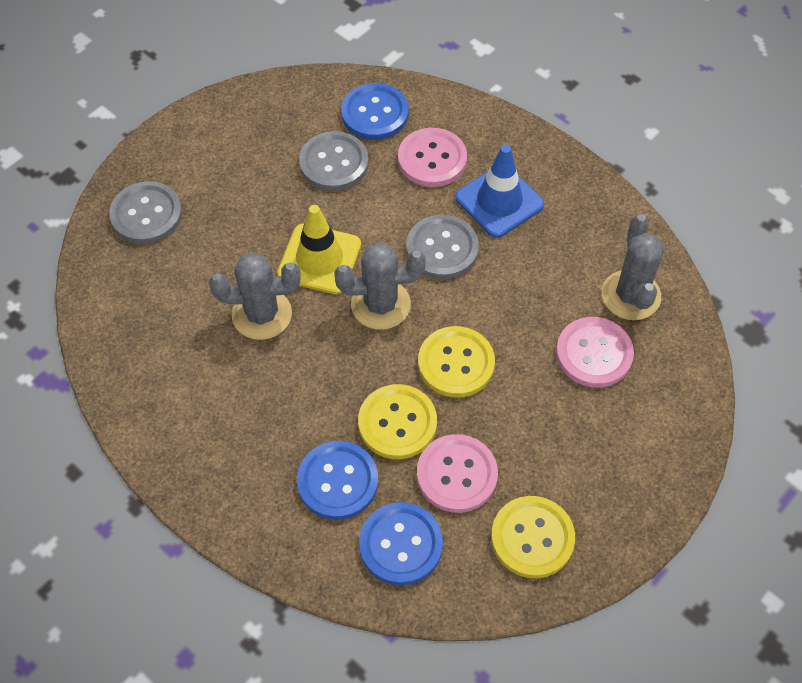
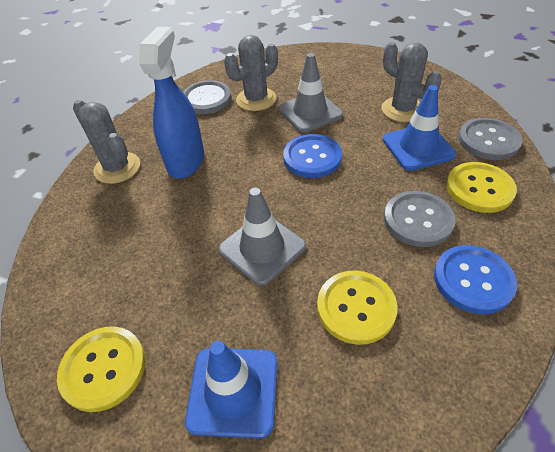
blue button: [297,441,378,520] [341,83,408,140] [359,502,443,585] = 3 -> [283,134,342,178] [434,245,517,314] = 2
blue spray bottle: none = 0 -> [139,27,204,179] = 1
blue traffic cone: [455,145,544,238] = 1 -> [185,341,277,438] [383,85,456,171] = 2
grey traffic cone: none = 0 -> [219,188,306,286] [278,53,343,133] = 2
pink button: [398,128,467,187] [417,434,498,513] [556,317,634,388] = 3 -> none = 0
yellow traffic cone: [277,205,361,294] = 1 -> none = 0

